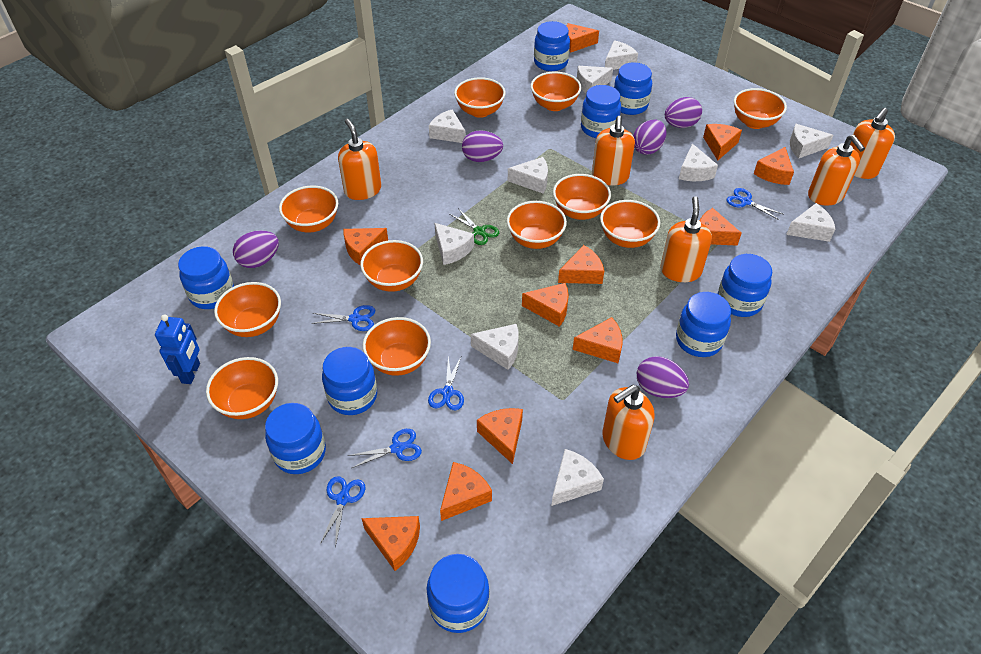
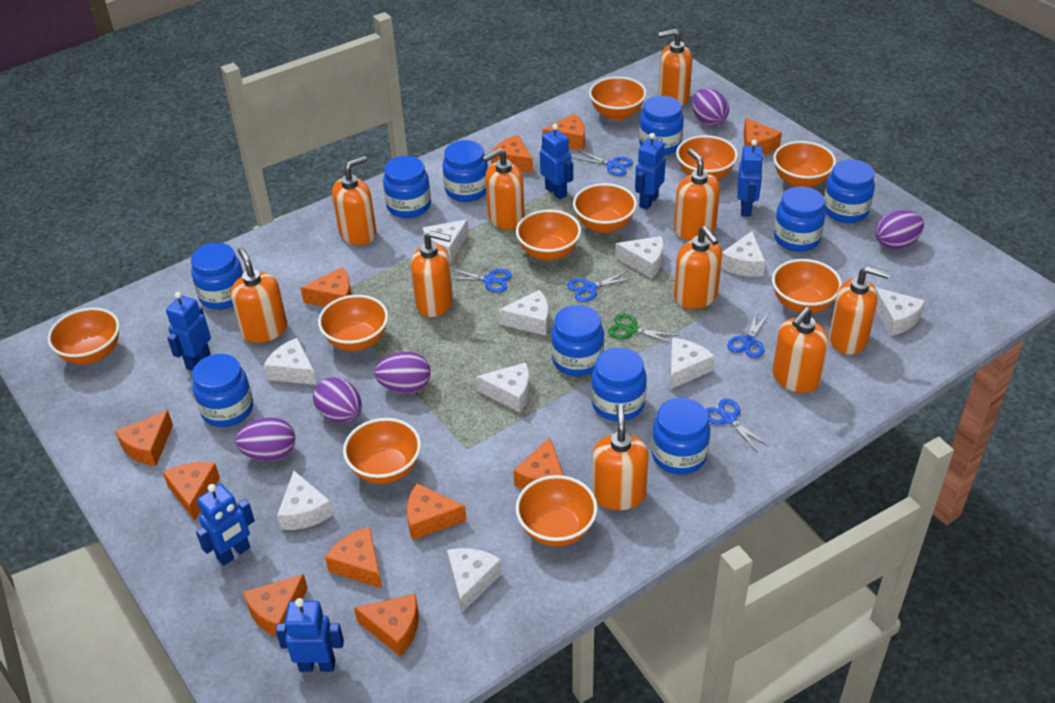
blue jar: [178,246,234,309] [265,403,326,474] [322,347,377,415] [427,554,489,633] [534,21,570,71] [581,85,621,138] [614,63,652,115] [676,292,731,357] [718,254,772,317] = 9 -> [191,243,243,310] [192,354,253,427] [383,156,431,218] [442,140,488,202] [551,305,604,376] [591,347,647,421] [639,96,684,155] [651,398,710,475] [774,186,825,252] [824,159,875,223] = 10
blue robot: [155,314,200,384] = 1 -> [166,292,211,371] [196,484,255,566] [276,598,344,672] [540,124,573,199] [635,133,666,210] [737,140,764,217] = 6
orange bowl: [206,357,278,419] [214,282,281,337] [279,186,338,233] [360,240,423,292] [363,317,431,376] [454,77,506,118] [507,201,567,249] [531,71,581,111] [553,174,611,220] [600,200,660,248] [734,88,787,129] = 11 -> [47,308,120,364] [318,295,388,351] [343,418,421,484] [516,210,581,261] [516,475,598,547] [573,183,637,233] [589,76,647,120] [676,135,738,180] [772,259,842,313] [773,141,836,187] = 10
orange soap dispenser: [338,119,381,200] [592,116,635,185] [602,385,655,460] [660,196,712,282] [808,135,865,206] [850,108,895,179] = 6 -> [231,247,287,343] [332,156,376,245] [411,231,453,317] [482,148,525,230] [592,404,649,510] [658,29,692,106] [674,149,720,240] [674,226,722,309] [772,307,828,393] [829,266,890,355] = 10

